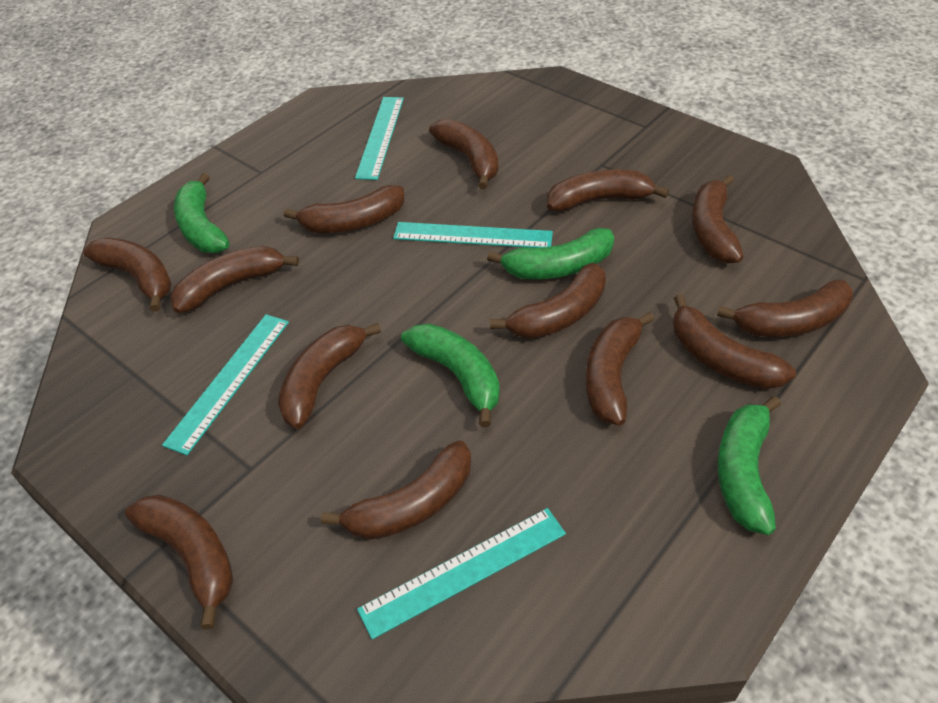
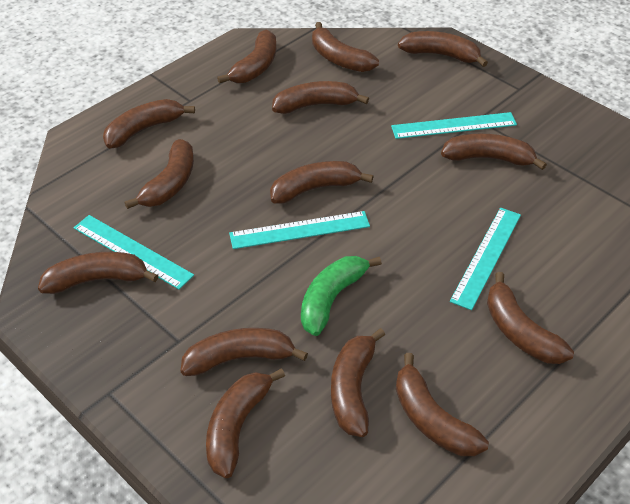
brown banana: [83,238,172,312] [125,494,233,630] [170,246,299,313] [278,323,381,429] [284,185,405,233] [321,441,471,540] [429,119,498,189] [490,263,606,339] [547,169,669,212] [586,312,655,425] [673,294,796,389] [692,175,743,263] [717,280,853,337] = 13 -> [38,252,159,294] [103,99,195,149] [125,139,194,209] [181,328,308,376] [206,368,285,478] [217,30,276,84] [270,161,374,204] [272,81,369,114] [312,22,379,72] [331,328,385,437] [396,353,489,456] [398,31,488,67] [441,134,547,170] [487,272,574,364] = 14
green banana: [174,173,230,253] [401,324,500,427] [487,228,614,279] [717,396,781,535] = 4 -> [301,256,382,336] = 1

